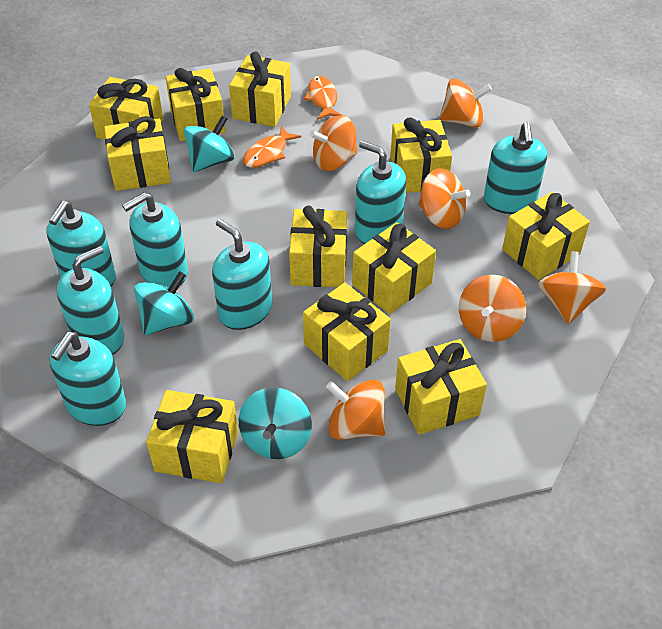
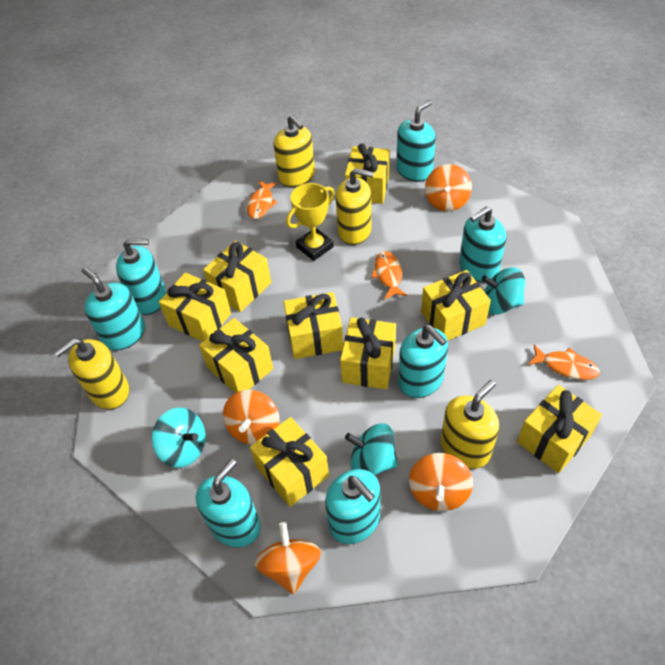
orange fish: [243,126,301,168] [304,76,341,120] = 2 -> [247,180,278,219] [371,251,408,299] [528,345,600,380] = 3
orange spinning top: [310,115,357,171] [326,380,385,440] [418,168,470,229] [439,79,492,128] [459,275,526,342] [538,251,606,324] = 6 -> [223,390,280,445] [255,522,321,594] [409,453,473,511] [425,164,472,211] = 4
yellow gift: [89,77,163,139] [104,116,171,191] [146,390,238,483] [166,68,225,141] [229,51,291,127] [289,206,347,287] [303,283,391,381] [352,222,436,314] [390,118,452,193] [395,339,487,435] [502,192,590,280] = 11 -> [159,272,231,342] [199,318,273,393] [203,241,271,312] [250,417,329,507] [284,292,343,359] [340,317,396,389] [345,143,390,204] [421,270,491,340] [517,385,602,473] = 9
yellow soap dispenser: none = 0 -> [54,338,129,410] [274,115,315,187] [336,168,374,245] [441,380,499,469] = 4
yellow trophy: none = 0 -> [286,183,335,261] = 1

